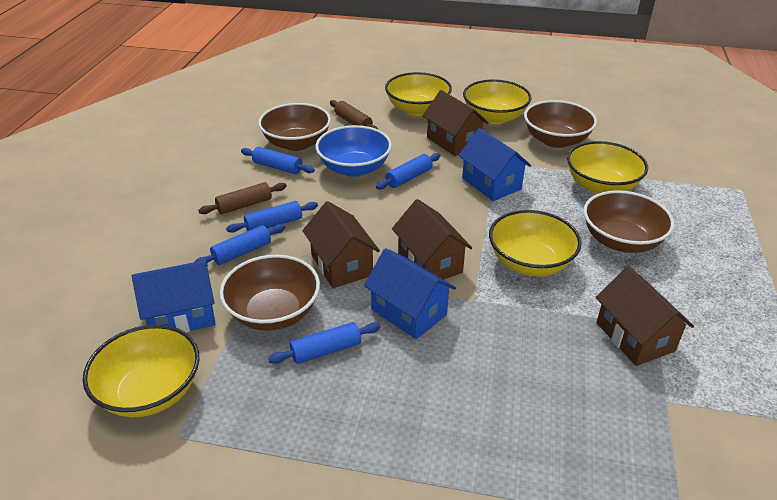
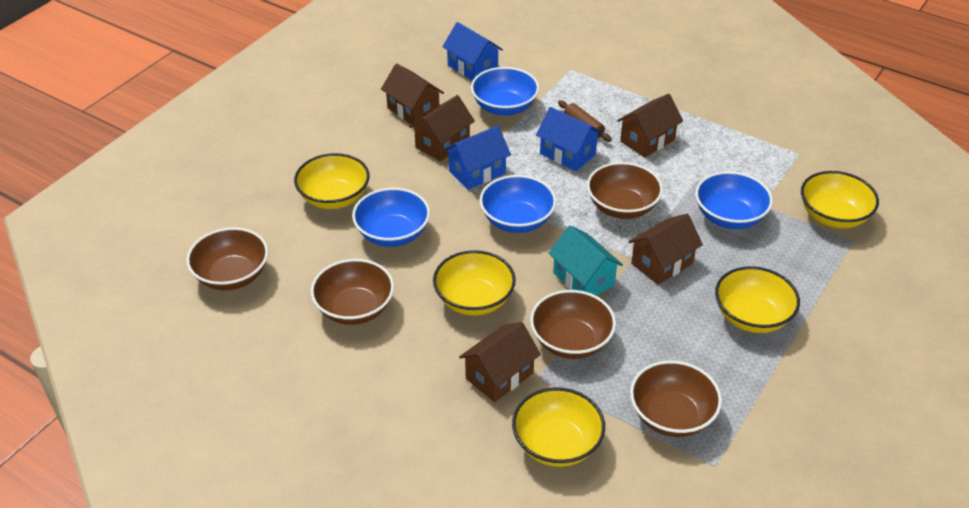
blue bowl: [316,125,392,177] = 1 -> [352,188,430,247] [471,67,539,116] [480,175,556,233] [695,171,773,229] = 4
blue rolling pin: [195,224,285,265] [226,201,318,233] [241,147,315,174] [268,322,381,364] [376,153,441,190] = 5 -> none = 0
brown bowl: [219,255,320,331] [258,103,331,151] [524,100,597,148] [583,190,674,253] = 4 -> [186,227,268,290] [311,259,394,325] [530,290,616,359] [587,162,663,219] [630,361,722,437] = 5
brown house: [303,201,380,288] [392,199,472,280] [423,90,489,156] [596,266,694,366] = 4 -> [381,63,444,126] [409,95,475,161] [459,322,541,402] [617,94,683,158] [628,214,703,285] = 5
brown rolling pin: [198,182,287,214] [330,100,378,129] = 2 -> [558,100,612,142] = 1
turquoise house: none = 0 -> [549,225,623,296] = 1

